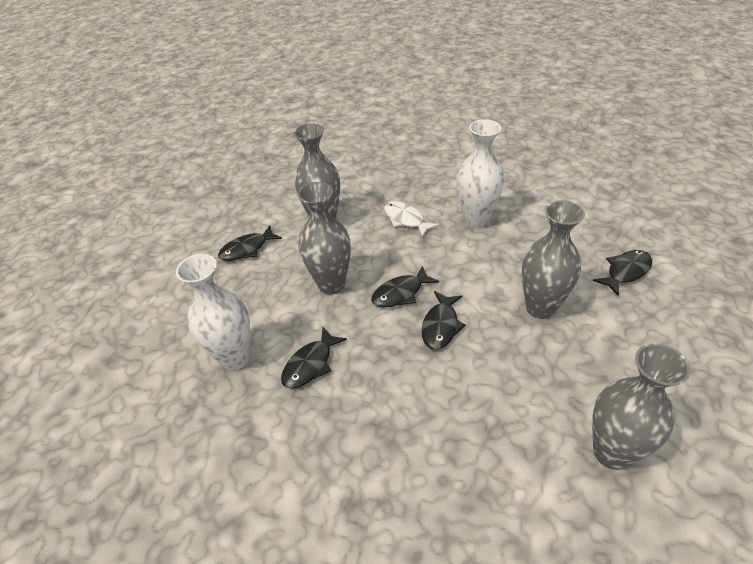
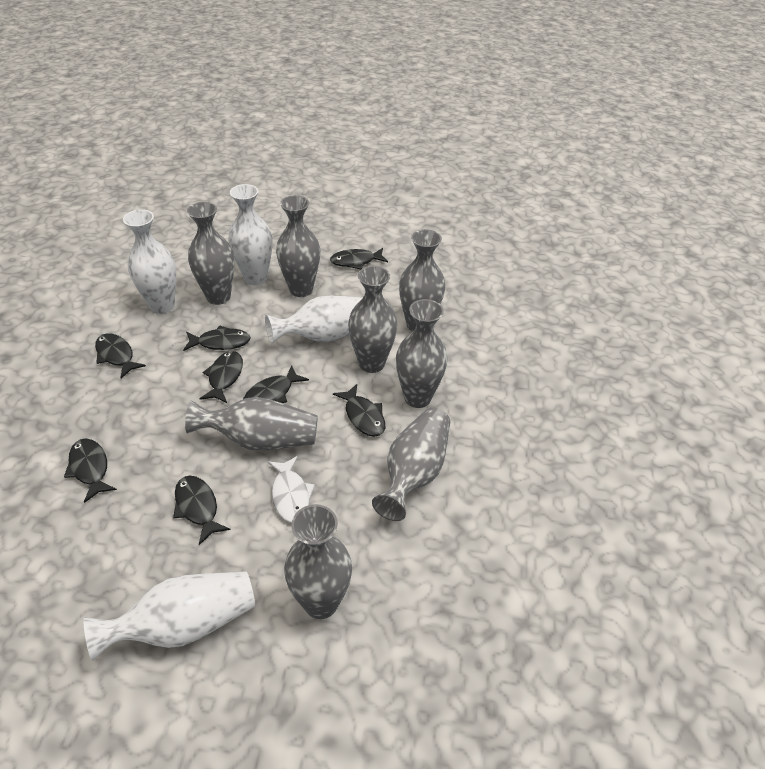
black fish: [218,225,282,261] [281,327,347,389] [371,266,439,308] [421,291,466,350] [593,250,652,296] = 5 -> [64,438,117,503] [95,333,146,378] [173,475,230,545] [183,325,251,351] [200,351,243,403] [243,365,309,403] [330,248,388,269] [333,384,385,437] = 8
grey vase: [294,123,340,219] [298,182,351,295] [522,200,585,319] [592,343,691,470] = 4 -> [185,397,318,450] [187,202,234,305] [276,195,320,297] [284,504,352,619] [348,266,398,373] [372,408,450,521] [396,299,448,408] [399,229,445,332] = 8
white vase: [176,254,250,370] [457,119,504,228] = 2 -> [84,571,255,661] [123,209,176,314] [228,184,272,285] [265,296,362,344] = 4

